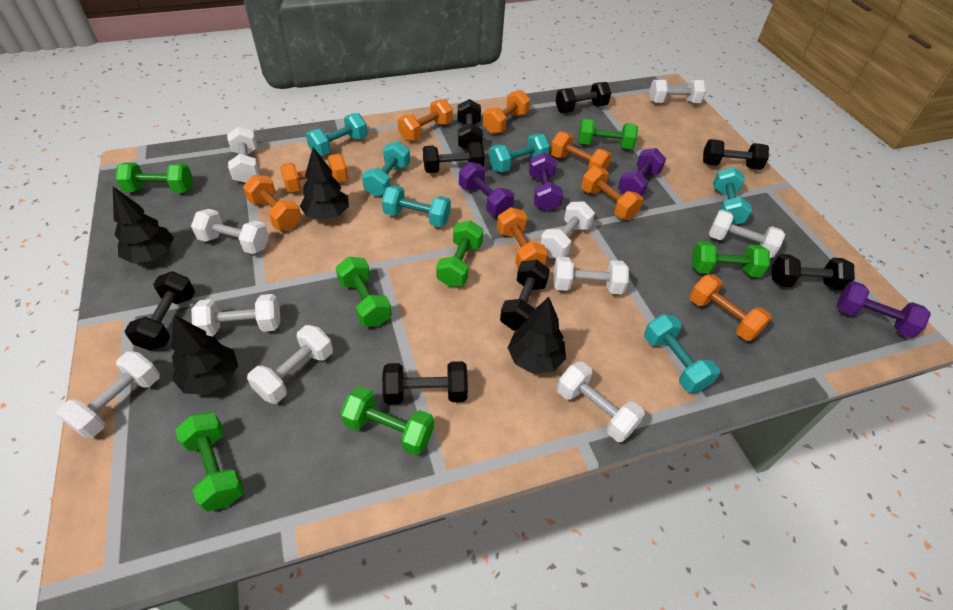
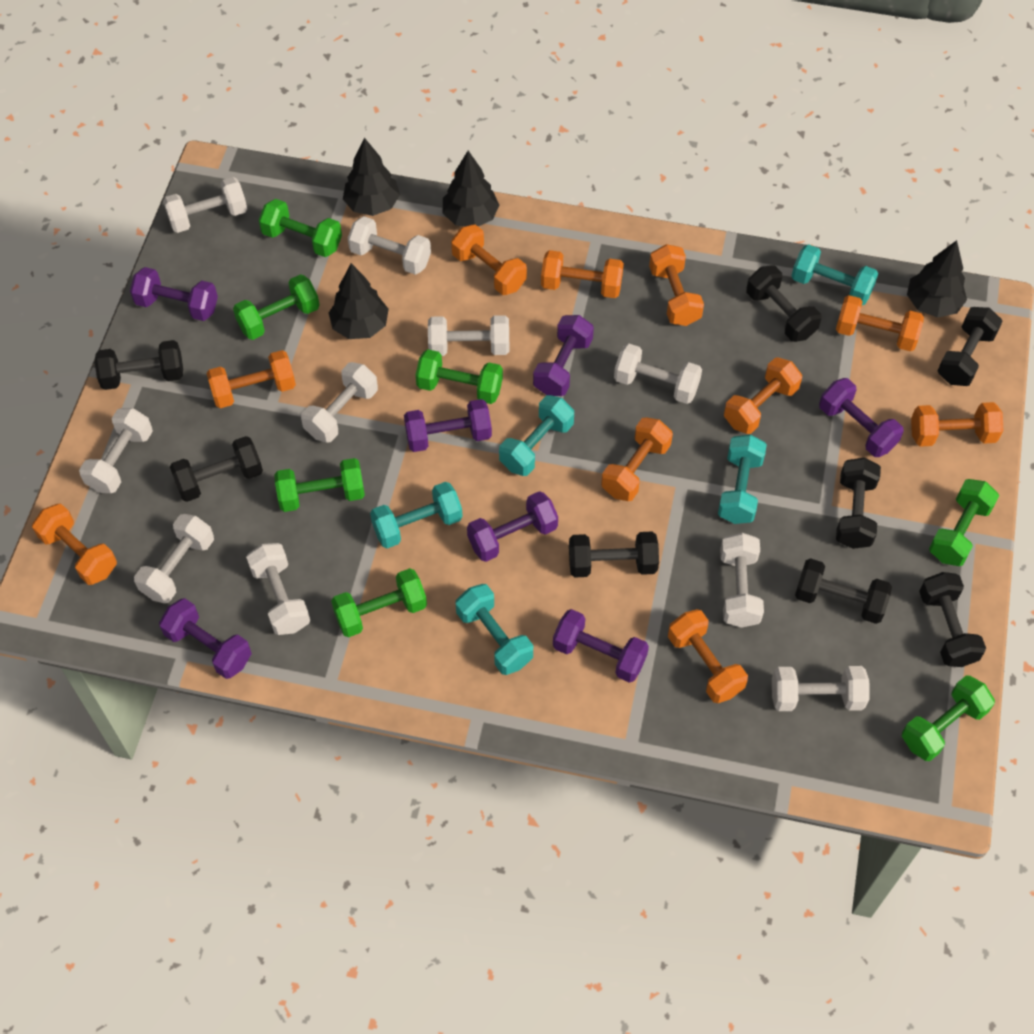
orange dumbbell: [243,175,302,230] [280,154,348,192] [398,99,453,141] [483,90,530,134] [497,207,548,268] [550,131,612,170] [581,166,643,220] [689,274,772,341] = 8 -> [32,504,117,585] [206,350,296,408] [451,224,527,295] [541,250,624,298] [601,417,673,501] [649,244,704,326] [668,609,748,703] [724,357,802,434] [836,295,924,351] [911,402,1004,447] = 10
purple dumbbell: [459,162,514,216] [529,153,563,211] [618,148,666,196] [837,281,931,338] = 4 -> [130,267,218,321] [159,598,252,679] [404,399,492,452] [467,491,558,562] [533,315,594,396] [553,609,649,683] [819,378,904,457] = 7
turquoise dumbbell: [306,113,368,156] [362,141,410,197] [382,185,451,227] [489,134,550,172] [644,314,720,392] [713,167,752,225] = 6 -> [370,482,463,548] [456,584,533,675] [499,395,574,476] [718,434,767,524] [792,244,878,305] = 5

